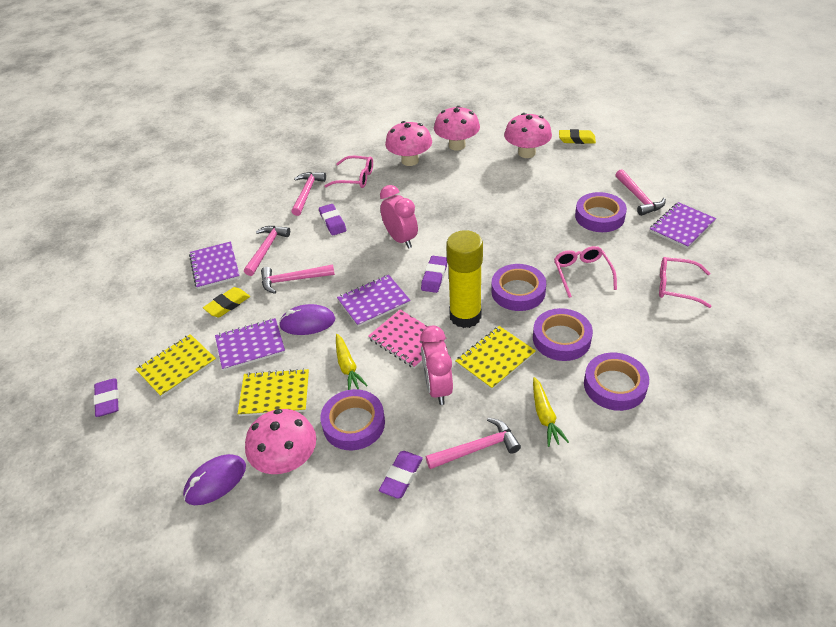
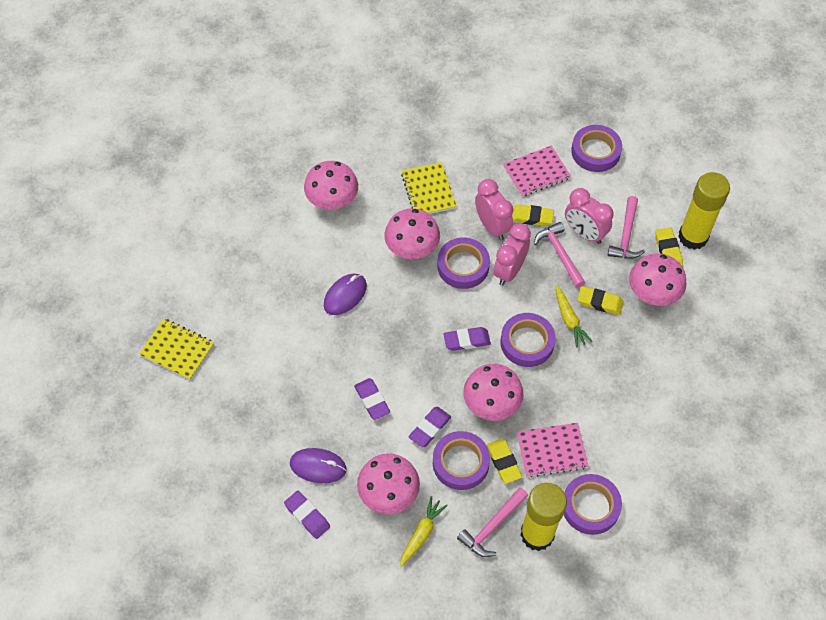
pink clock: [380,185,418,249] [420,326,453,405] = 2 -> [475,179,513,241] [493,224,531,286] [565,188,614,244] = 3
pink glasses: [325,156,373,188] [554,246,617,298] [659,257,712,308] = 3 -> none = 0
pink hammer: [244,226,290,276] [261,264,335,294] [291,172,326,216] [426,418,521,469] [615,169,666,216] = 5 -> [457,487,528,557] [534,222,585,288] [608,196,645,259] = 3
pink mushroom: [245,409,316,474] [385,121,432,166] [434,106,480,151] [504,113,552,158] = 4 -> [304,161,358,209] [357,453,420,514] [384,208,440,259] [463,364,524,421] [629,253,687,306] = 5
pink notebook: [368,309,446,369] = 1 -> [503,145,571,197] [517,423,589,477] = 2
purple notebook: [189,241,240,289] [215,318,285,371] [337,275,411,327] [650,202,716,249] = 4 -> none = 0
yellow eraser: [203,287,250,317] [559,129,596,144] = 2 -> [487,438,522,483] [512,204,554,226] [578,286,624,315] [655,227,683,267] = 4
yellow glue stick: [446,230,483,328] = 1 -> [520,483,567,551] [678,172,730,250] = 2
yellow notebook: [136,334,216,397] [238,368,309,416] [455,326,536,390] = 3 -> [139,319,214,380] [401,162,457,214] = 2

